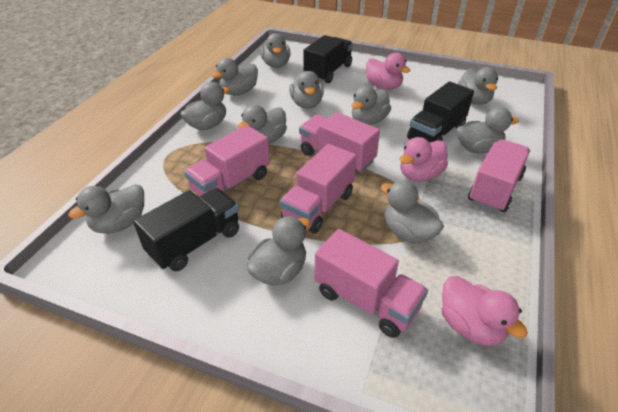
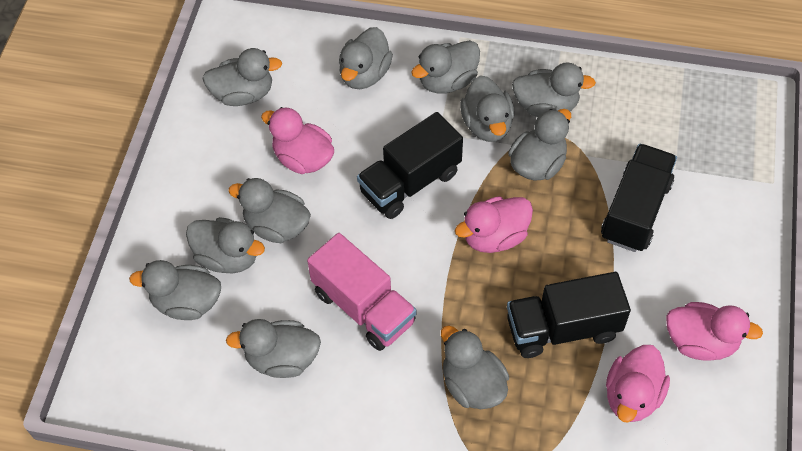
pink duck: [366,53,410,90] [400,137,448,181] [442,276,528,346] = 3 -> [261,107,334,174] [455,196,533,253] [606,345,670,422] [666,302,763,361] = 4
pink truck: [184,125,270,196] [280,144,357,234] [299,112,380,173] [314,229,428,338] [468,139,530,212] = 5 -> [307,233,417,351] = 1

